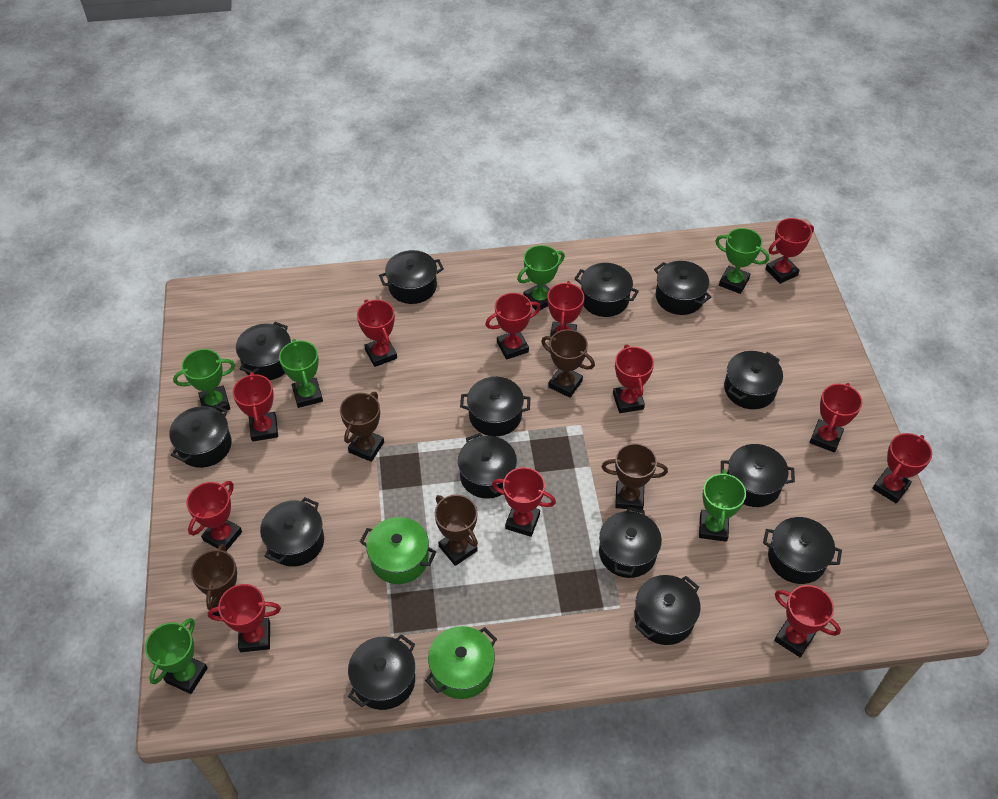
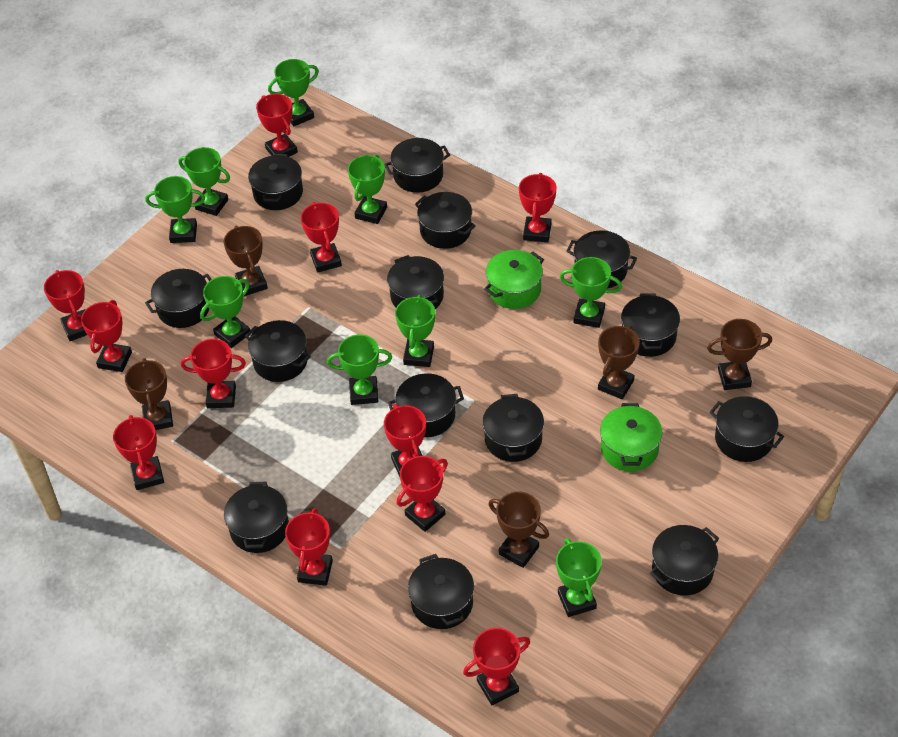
green trophy: [145,618,208,694] [173,349,235,412] [279,339,323,408] [517,245,565,310] [699,469,746,542] [715,228,769,294] = 6 -> [145,176,205,243] [178,147,230,216] [200,276,250,348] [268,59,319,126] [327,334,392,405] [348,155,387,224] [395,295,435,367] [556,538,602,617] [560,257,622,328] = 9
red trophy: [186,481,242,551] [208,584,281,652] [233,372,278,442] [357,299,397,367] [485,293,541,360] [492,467,556,537] [547,281,584,345] [613,345,654,413] [765,218,814,284] [774,585,841,657] [809,383,862,453] [872,433,932,504] = 12 -> [44,270,87,341] [81,300,132,372] [113,415,164,490] [181,339,246,408] [256,94,298,157] [285,508,333,586] [301,202,342,272] [384,404,426,477] [396,456,448,532] [463,628,530,705] [519,173,556,242] = 11

